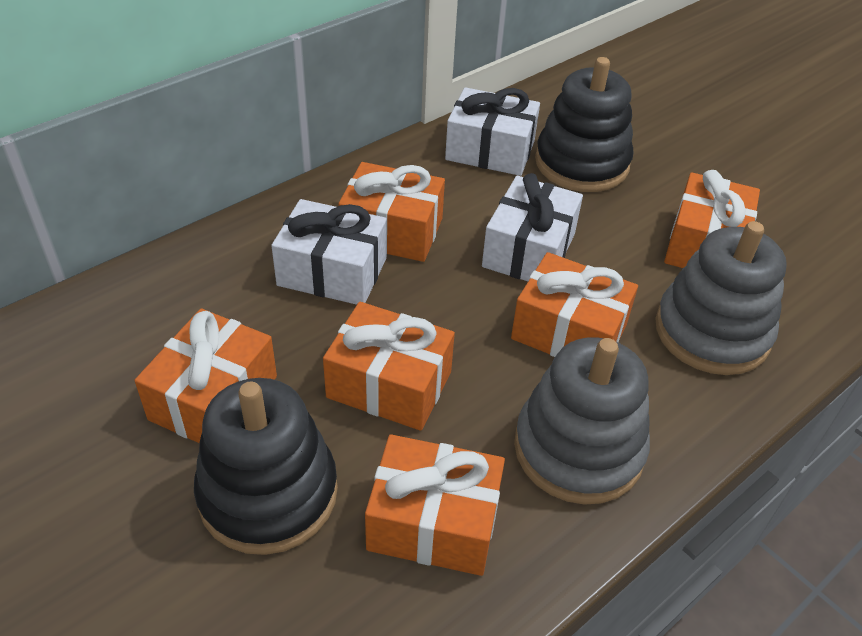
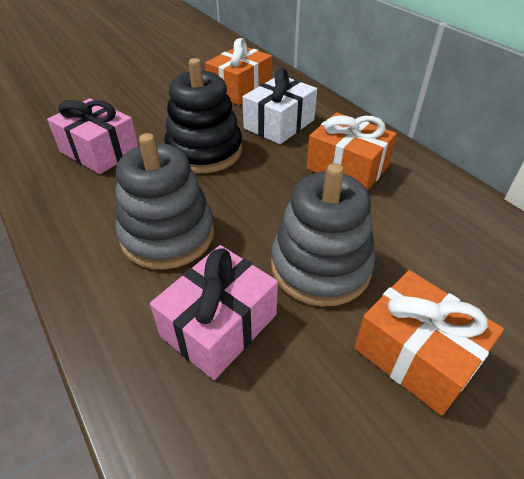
black stacking toy: [194,378,338,555] [535,57,633,192] = 2 -> [164,58,242,173] = 1
orange gift: [134,308,277,443] [323,302,455,431] [338,162,445,262] [365,434,505,576] [511,252,638,357] [664,170,760,268] = 6 -> [205,38,272,105] [307,113,397,191] [354,270,504,416] = 3
pink gift: none = 0 -> [47,98,138,174] [150,245,278,380] = 2
white gift: [271,199,387,305] [445,87,540,176] [482,173,583,281] = 3 -> [243,68,317,144] = 1

